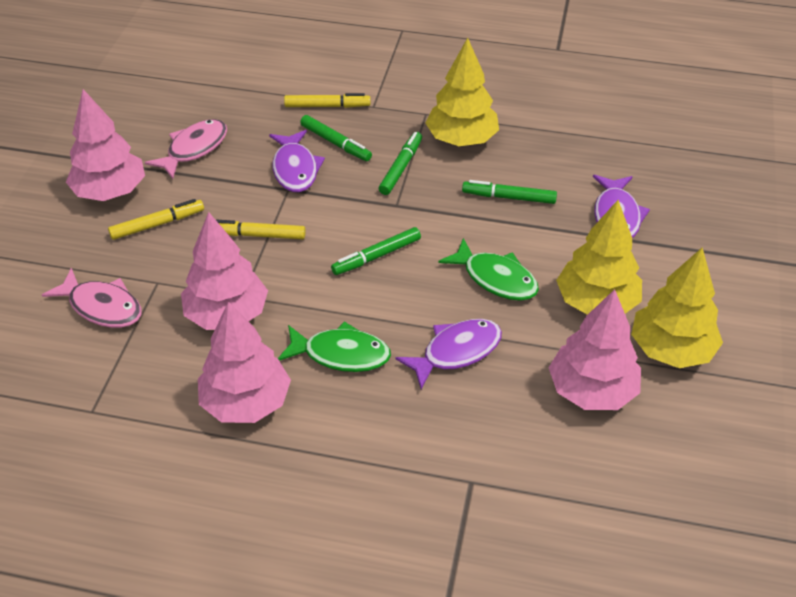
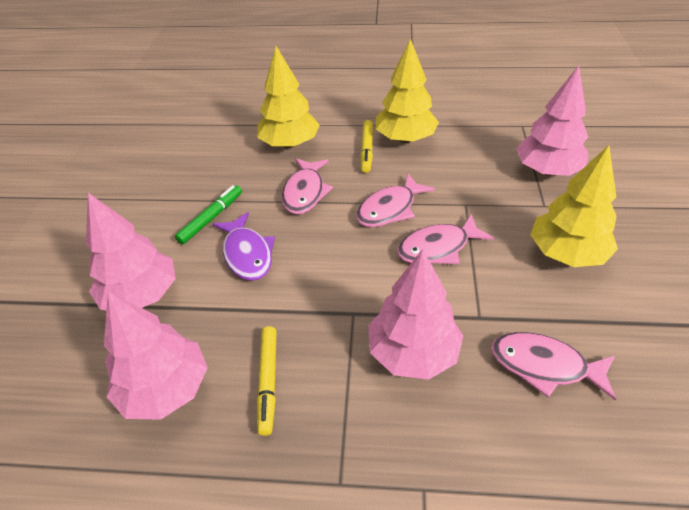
green fish: [278,321,391,372] [438,238,539,301] = 2 -> none = 0
green marker: [300,115,372,161] [331,227,421,275] [379,132,422,195] [462,180,557,204] = 4 -> [175,185,242,244] = 1
pink fish: [42,268,142,328] [145,119,227,179] = 2 -> [281,158,333,214] [356,174,435,227] [397,214,494,264] [491,332,616,400] = 4
purple fish: [269,130,325,192] [395,319,502,389] [593,175,650,238] = 3 -> [213,212,275,281] = 1
yellow marker: [108,199,204,240] [215,219,306,239] [284,93,371,108] = 3 -> [257,326,277,436] [360,120,373,173] = 2

